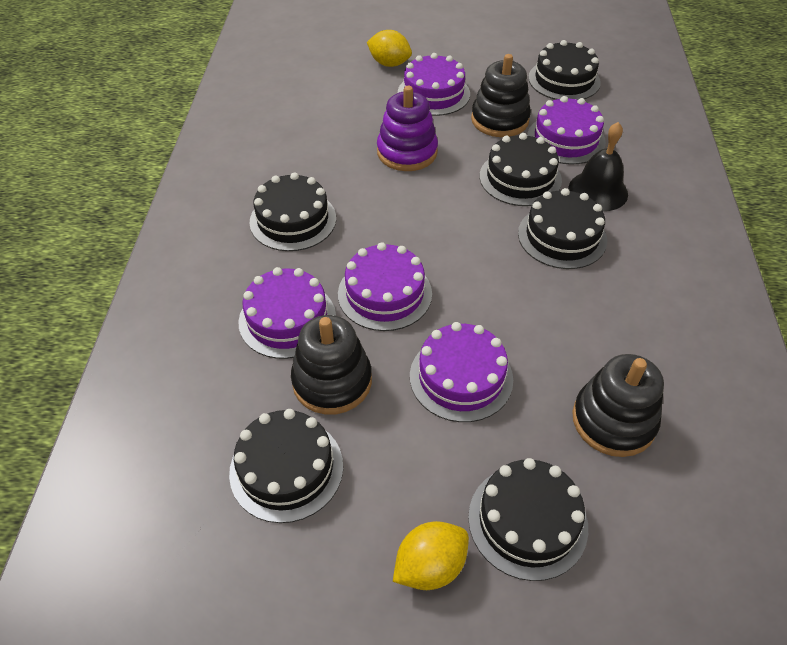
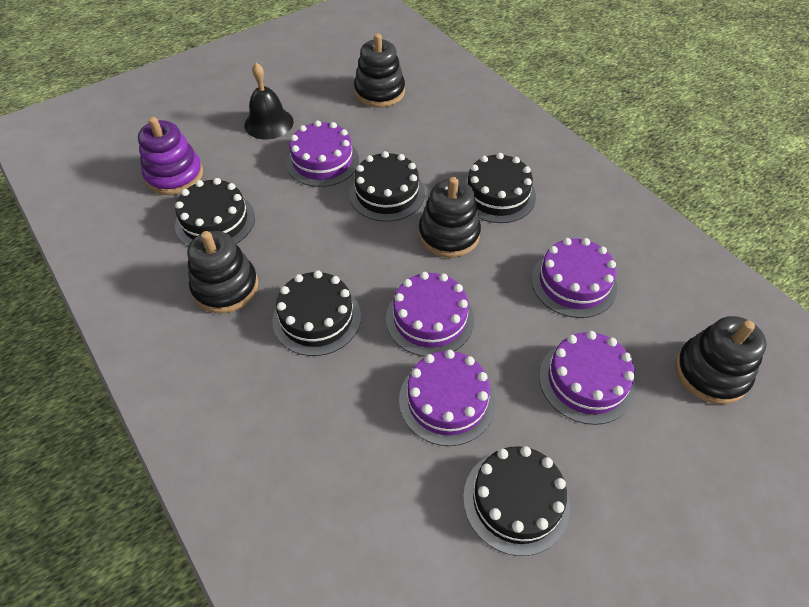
black cake: [229,409,343,523] [250,172,336,251] [468,458,588,581] [480,133,562,206] [518,188,607,269] [528,40,601,100] = 6 -> [175,178,255,246] [272,270,361,356] [349,151,425,222] [463,446,570,556] [464,153,536,223] = 5
black stacking toy: [291,315,372,415] [471,54,531,137] [572,354,664,457] = 3 -> [187,231,258,313] [354,34,405,108] [419,177,481,258] [675,316,767,404] = 4
yellow lemon: [367,30,412,67] [393,521,469,590] = 2 -> none = 0

